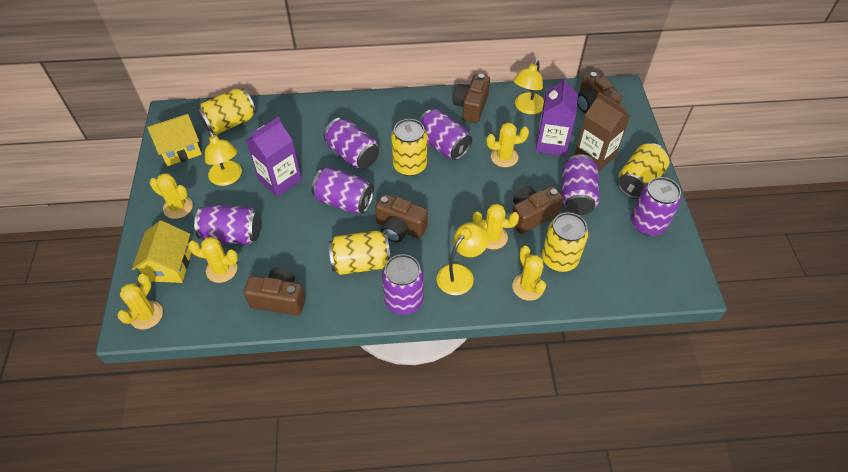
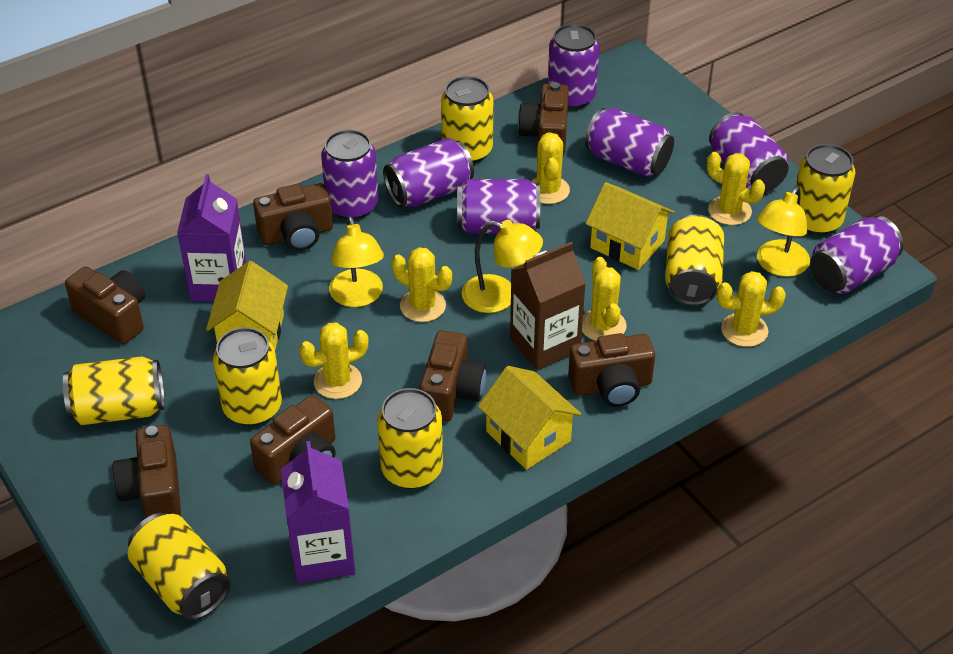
brown camera: [244,267,305,316] [375,194,428,242] [453,74,490,123] [512,186,563,234] [577,71,622,113] = 5 -> [65,266,145,344] [112,425,181,518] [250,395,336,485] [253,183,333,251] [419,330,487,422] [518,82,569,156] [568,333,655,407] = 7
yellow can: [197,88,256,135] [328,231,391,275] [391,119,427,176] [542,212,588,272] [617,143,670,199] = 5 -> [63,356,165,425] [128,513,231,620] [213,327,282,426] [377,388,443,489] [441,76,493,163] [665,214,724,306] [795,144,855,235] = 7
yellow house: [132,220,192,283] [147,114,202,166] = 2 -> [206,261,288,349] [478,366,581,470] [586,182,674,270] = 3

